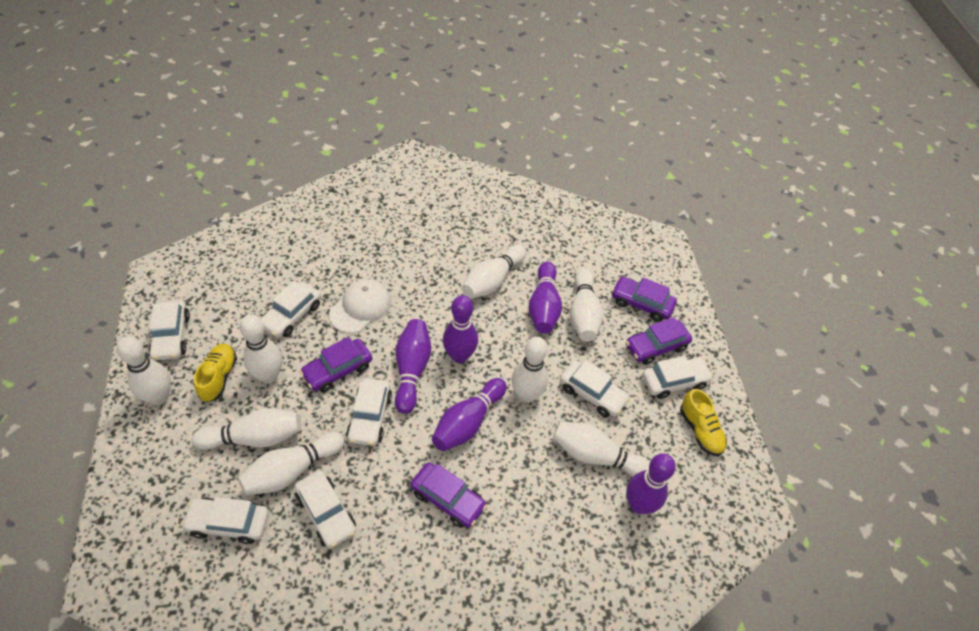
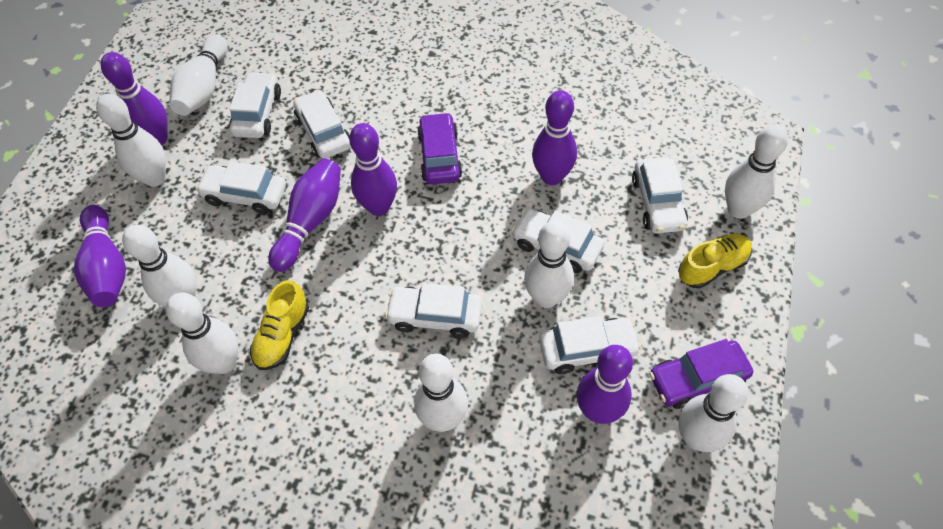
purple bowling pin: [395,319,431,414] [432,378,507,451] [443,295,478,363] [529,261,562,334] [626,453,676,514] = 5 -> [74,205,126,307] [101,52,168,145] [269,158,341,272] [349,123,397,216] [532,90,577,185] [577,345,633,424] = 6
purple car: [300,337,372,392] [411,462,487,528] [612,276,677,322] [626,317,692,365] = 4 -> [417,112,463,184] [649,339,753,409] = 2
white cap: [329,279,391,333] = 1 -> none = 0

